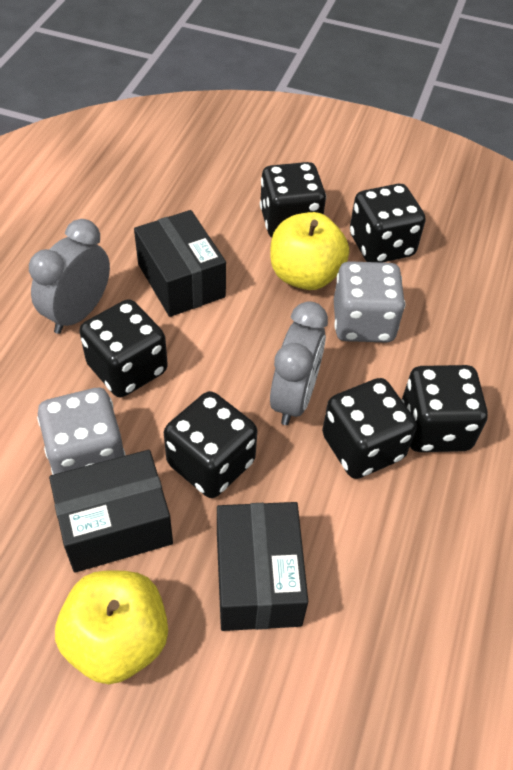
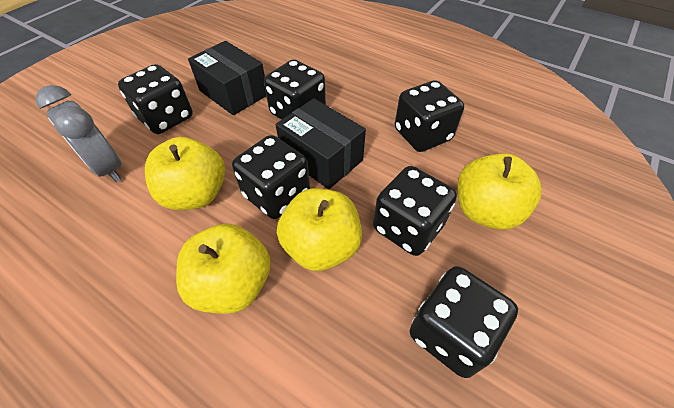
black box: [49,450,173,573] [134,210,226,317] [217,502,308,631] = 3 -> [188,41,266,115] [276,98,366,189] = 2
grey clock: [29,219,110,334] [270,301,328,425] = 2 -> [36,85,122,182] = 1
grey dice: [37,388,126,475] [334,261,405,342] = 2 -> none = 0
yellow apple: [55,571,168,684] [270,212,349,290] = 2 -> [145,137,225,210] [176,223,271,314] [277,188,362,271] [457,153,542,230] = 4

